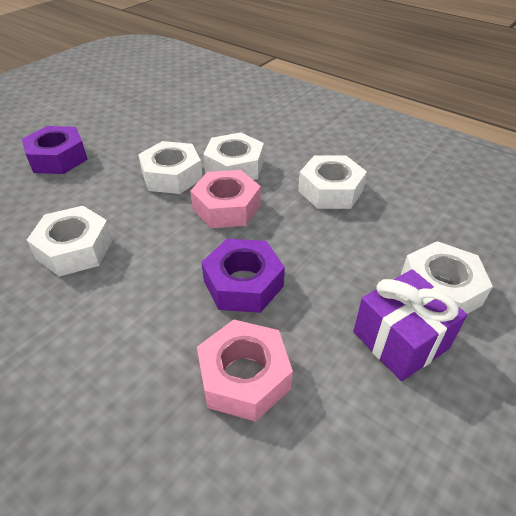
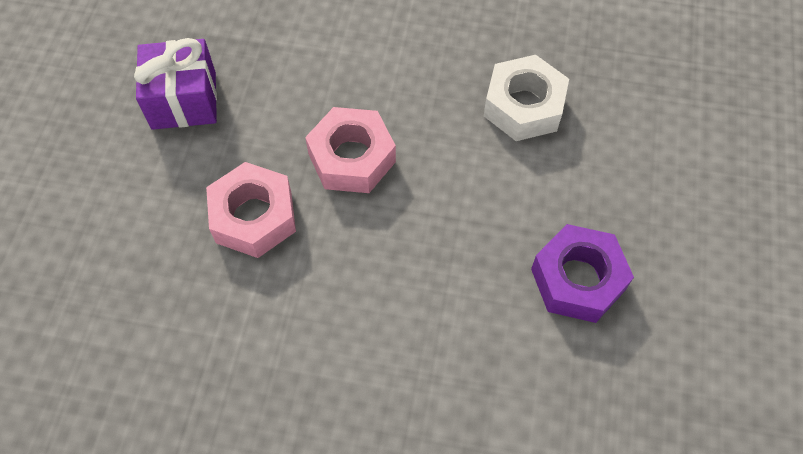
purple nut: [22,126,88,174] [201,239,285,313] = 2 -> [531,224,634,323] = 1
white nut: [27,206,113,277] [138,141,203,194] [203,132,264,180] [298,156,367,209] [401,241,493,314] = 5 -> [484,55,569,141] = 1

